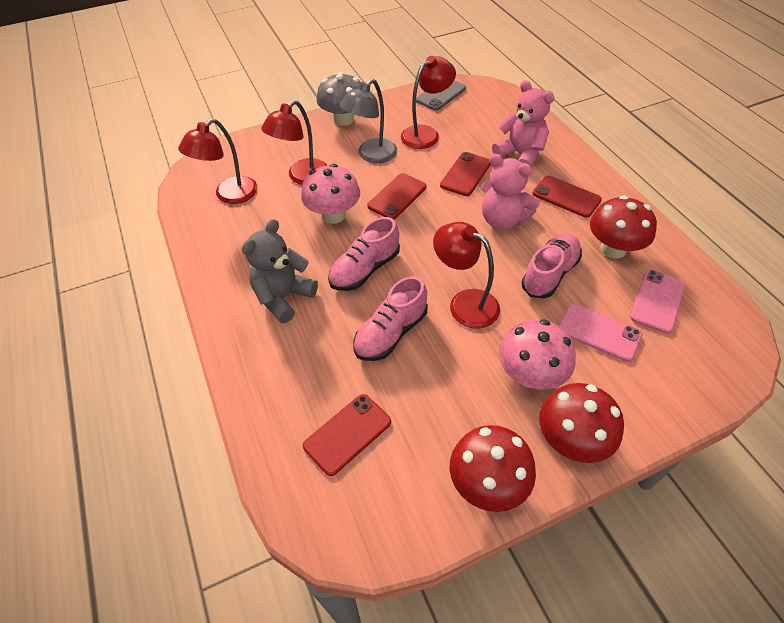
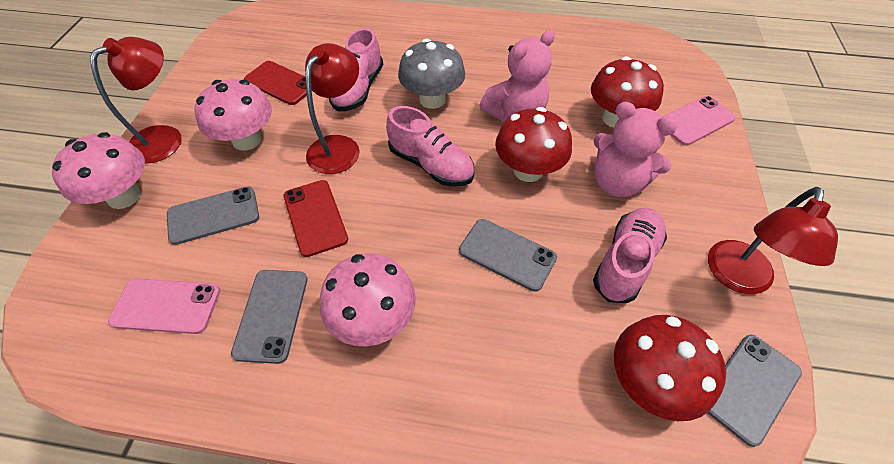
grey lamp: [340,79,397,163] = 1 -> none = 0
grey phone: [416,80,466,111] = 1 -> [167,186,259,245] [231,270,307,364] [459,219,557,292] [708,334,802,447] = 4
grey teddy bear: [242,219,318,323] = 1 -> none = 0
pink mushroom: [301,164,360,224] [499,319,576,390] = 2 -> [52,132,145,209] [194,79,272,151] [320,253,416,347] = 3
red lamp: [178,118,258,204] [261,100,328,185] [401,56,456,149] [433,222,500,329] = 4 -> [90,37,182,164] [305,43,360,174] [708,187,838,294] = 3
red phone: [303,394,391,476] [367,173,427,219] [440,152,491,196] [533,176,602,218] = 4 -> [244,61,307,105] [284,180,348,257] = 2

